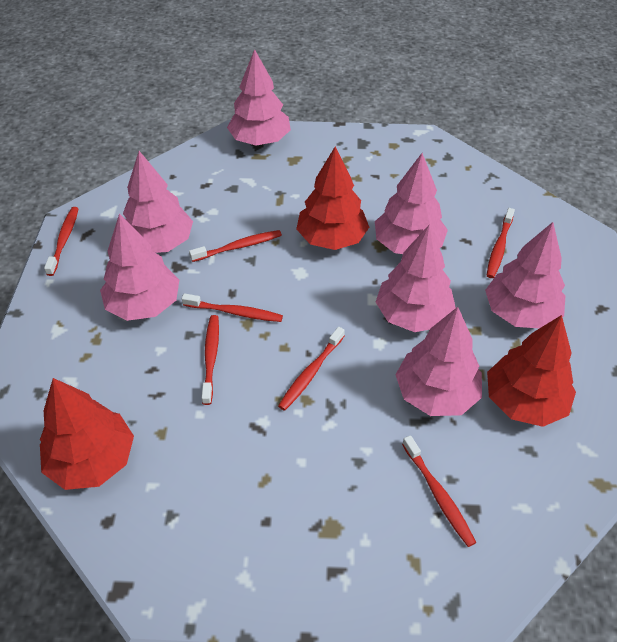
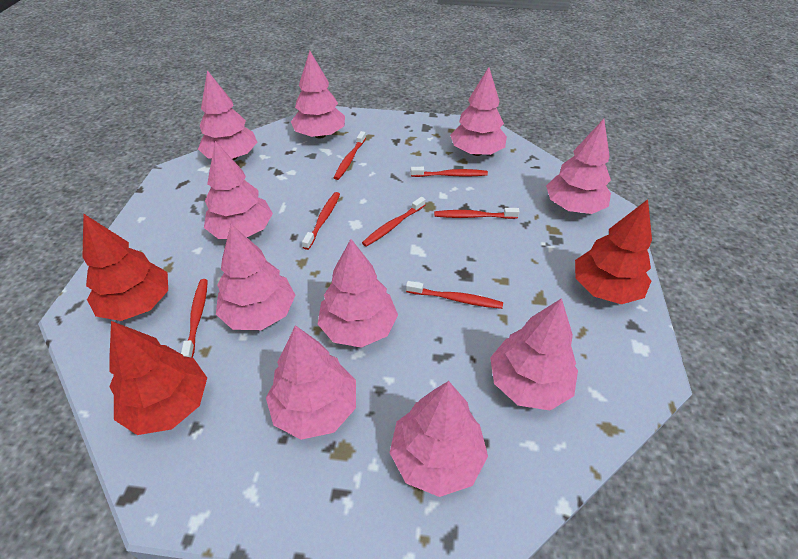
pink tree: [100,213,179,321] [123,151,193,253] [227,49,291,146] [375,153,448,254] [376,224,456,332] [395,307,482,416] [485,222,565,328] = 7 -> [198,70,257,160] [204,141,273,239] [216,224,295,330] [266,325,356,440] [291,51,345,138] [318,239,398,348] [389,381,488,497] [450,67,507,156] [490,298,578,410] [546,119,611,214] = 10

